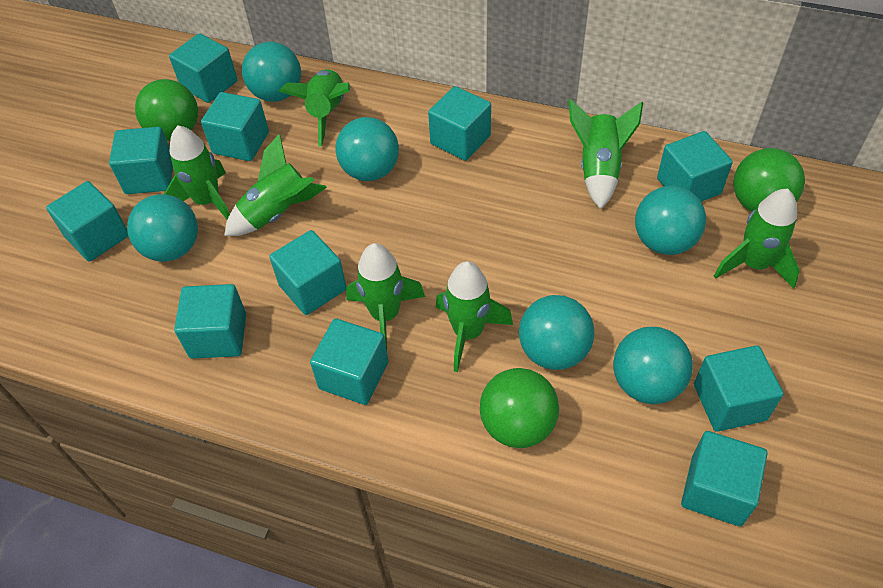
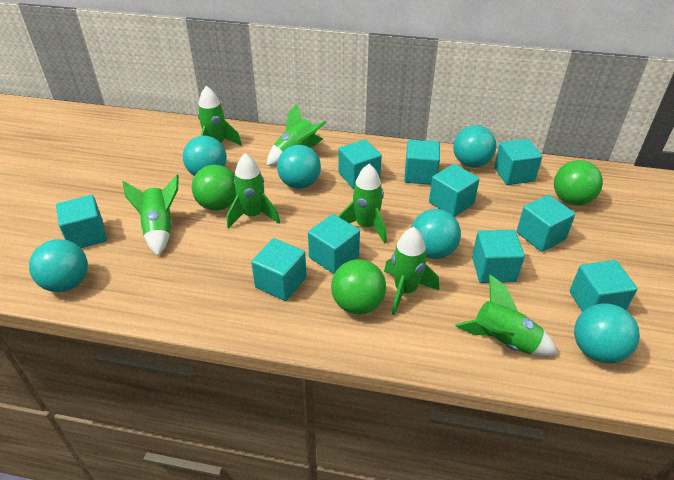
turquoise cube: [46,181,128,262] [109,127,173,194] [169,33,237,103] [174,284,246,359] [201,92,269,161] [269,230,346,315] [310,318,388,405] [428,86,491,161] [657,131,733,202] [681,431,768,526] [694,345,784,432] = 11 -> [56,195,107,248] [251,238,307,301] [308,214,360,274] [338,140,382,189] [404,140,440,185] [429,164,480,217] [472,230,525,283] [494,139,542,185] [517,195,575,252] [570,260,637,312] = 10

